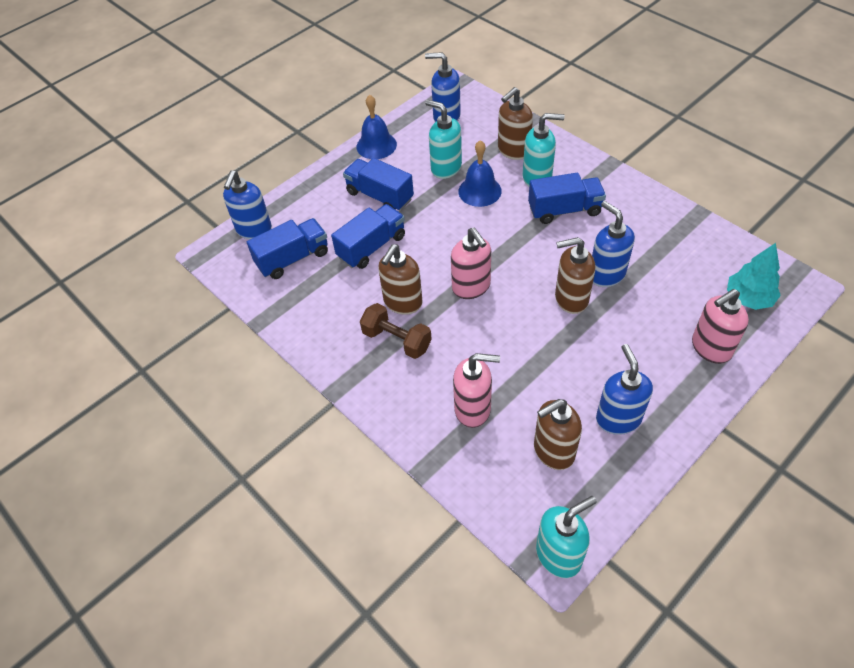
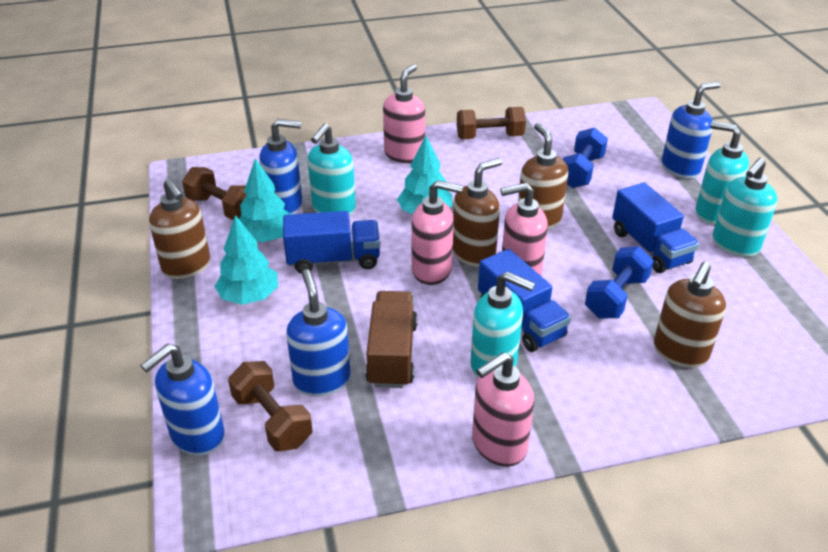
blue bell: [357,95,397,159] [458,140,502,207] = 2 -> none = 0
blue dumbbell: none = 0 -> [563,127,608,188] [585,246,654,319] = 2
blue truck: [247,218,328,279] [331,204,405,269] [343,158,414,211] [528,173,606,224] = 4 -> [283,211,380,274] [478,249,571,352] [612,182,699,273] = 3
brown dumbbell: [360,303,432,359] = 1 -> [182,167,246,220] [228,361,313,451] [457,107,526,139] = 3
brown truck: none = 0 -> [365,291,418,388] = 1
pink soap dispenser: [451,228,491,299] [453,353,500,428] [692,289,749,364] = 3 -> [383,64,425,163] [411,180,463,285] [472,352,534,467] [500,183,548,276] = 4
turquoise soap dispenser: [425,100,462,179] [523,113,564,186] [536,496,597,578] = 3 -> [308,123,356,216] [470,272,535,377] [695,121,749,225] [712,158,777,257] = 4
turquoise tree: [727,243,781,310] = 1 -> [215,215,278,305] [239,158,290,242] [397,136,452,214] = 3

